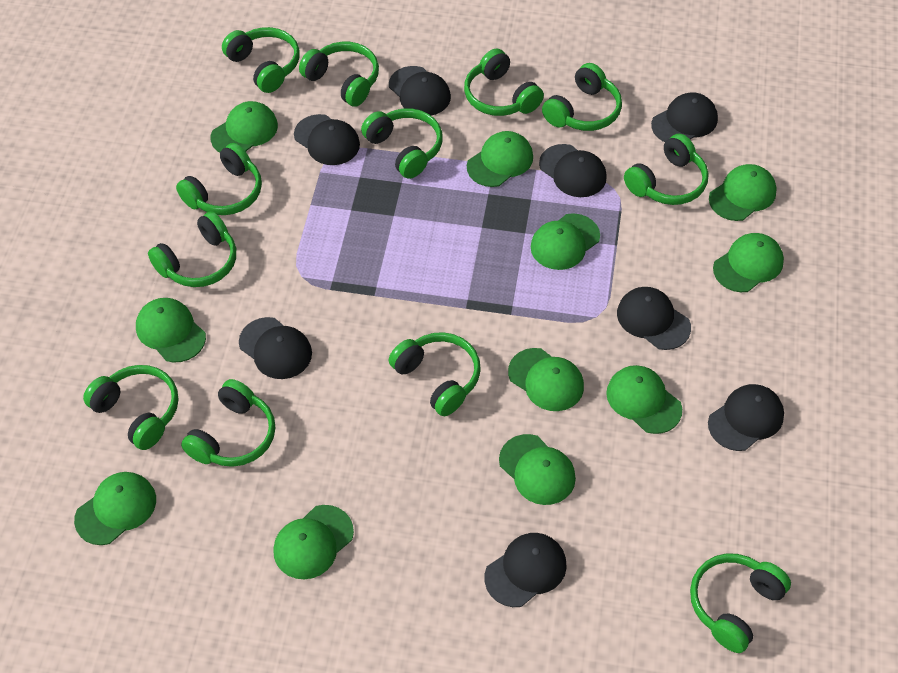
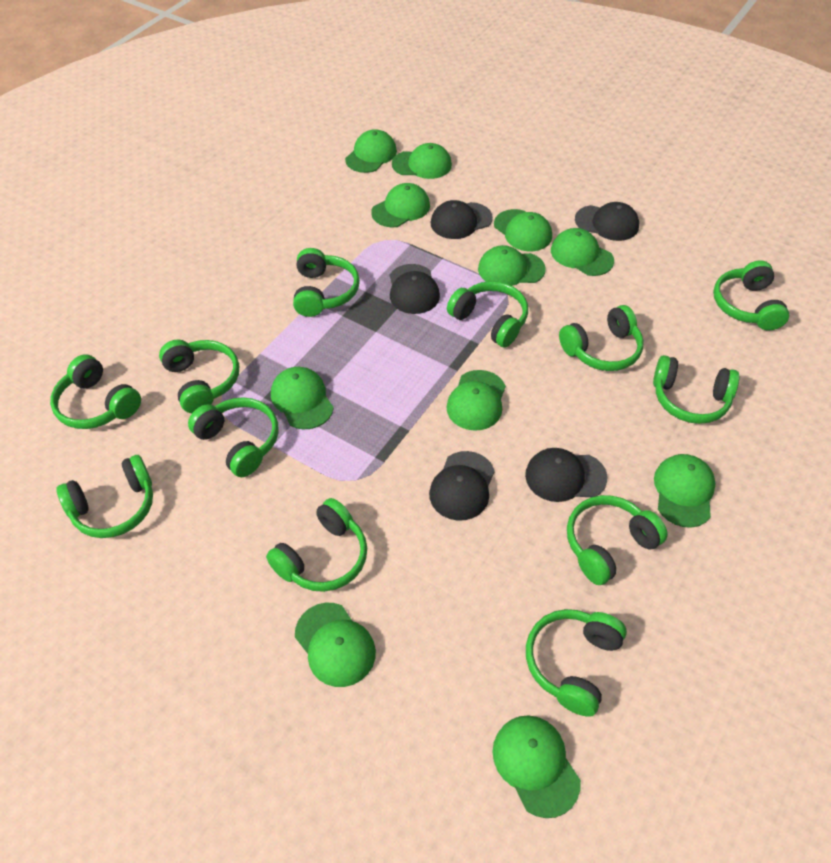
black cap: [239,317,312,379] [294,114,360,165] [389,66,451,115] [485,533,567,607] [539,144,607,197] [617,287,691,350] [651,92,718,142] [708,384,784,451] = 8 -> [390,264,440,314] [429,451,495,521] [431,200,493,239] [525,448,607,502] [575,202,639,241] = 5

